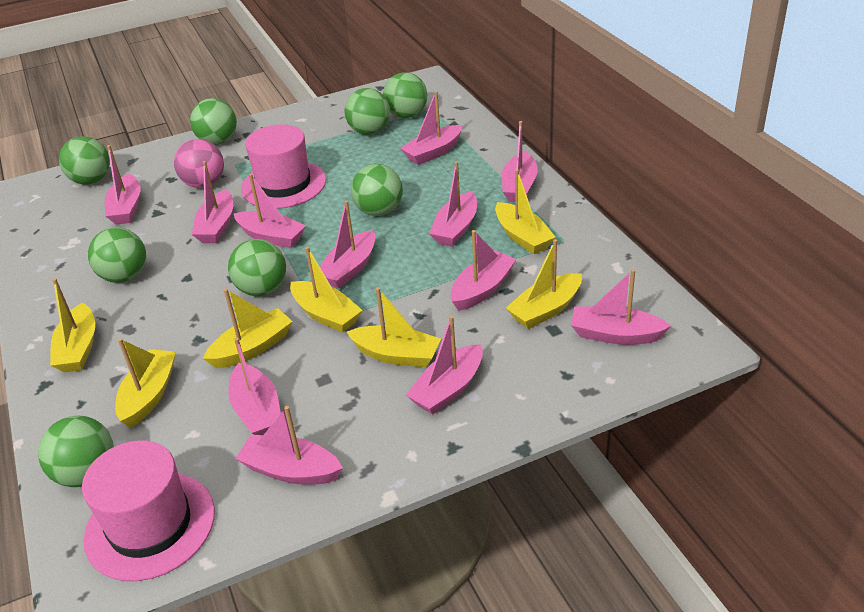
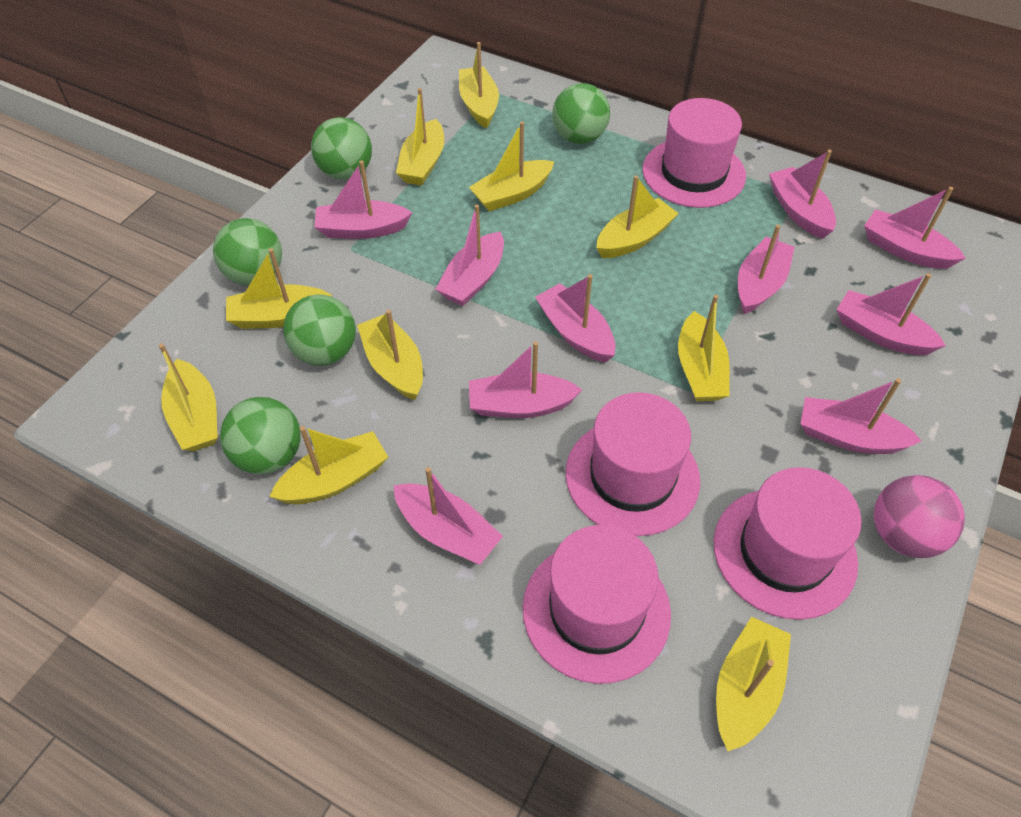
green ball: [38,416,114,487] [59,136,110,185] [88,227,146,283] [190,98,237,144] [228,239,286,296] [344,88,390,135] [351,164,403,216] [383,72,427,118] = 8 -> [213,218,282,286] [220,397,301,474] [283,294,356,366] [311,117,372,180] [552,83,610,144] = 5
pink boat: [105,145,140,225] [192,161,233,243] [228,338,281,435] [234,174,306,248] [236,406,343,485] [320,201,376,288] [400,91,462,165] [406,316,483,414] [429,161,477,247] [451,230,516,311] [502,121,538,202] [571,269,671,345] = 12 -> [314,161,412,239] [393,467,503,565] [436,205,504,306] [469,341,582,418] [535,274,616,363] [738,225,795,314] [769,150,836,239] [801,378,922,454] [837,273,946,355] [864,187,966,269] = 10
pink hat: [82,440,215,581] [241,124,326,209] = 2 -> [523,525,671,684] [566,392,700,536] [642,98,746,208] [714,467,862,620] = 4
yellow boat: [50,278,95,372] [115,338,176,428] [203,288,293,368] [290,247,363,333] [347,287,441,367] [495,169,556,254] [506,239,582,329] = 7 -> [159,344,218,451] [226,248,332,329] [269,426,388,504] [357,310,423,400] [396,88,444,186] [459,42,499,128] [469,122,554,212] [596,175,679,258] [678,295,730,401] [716,617,791,751] = 10

